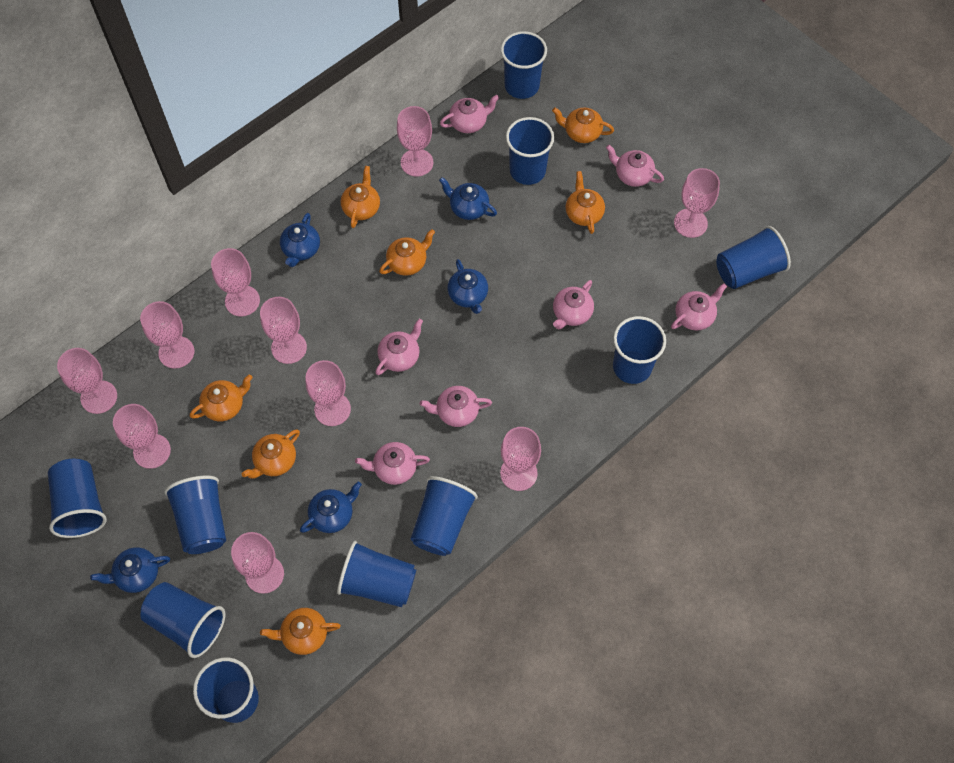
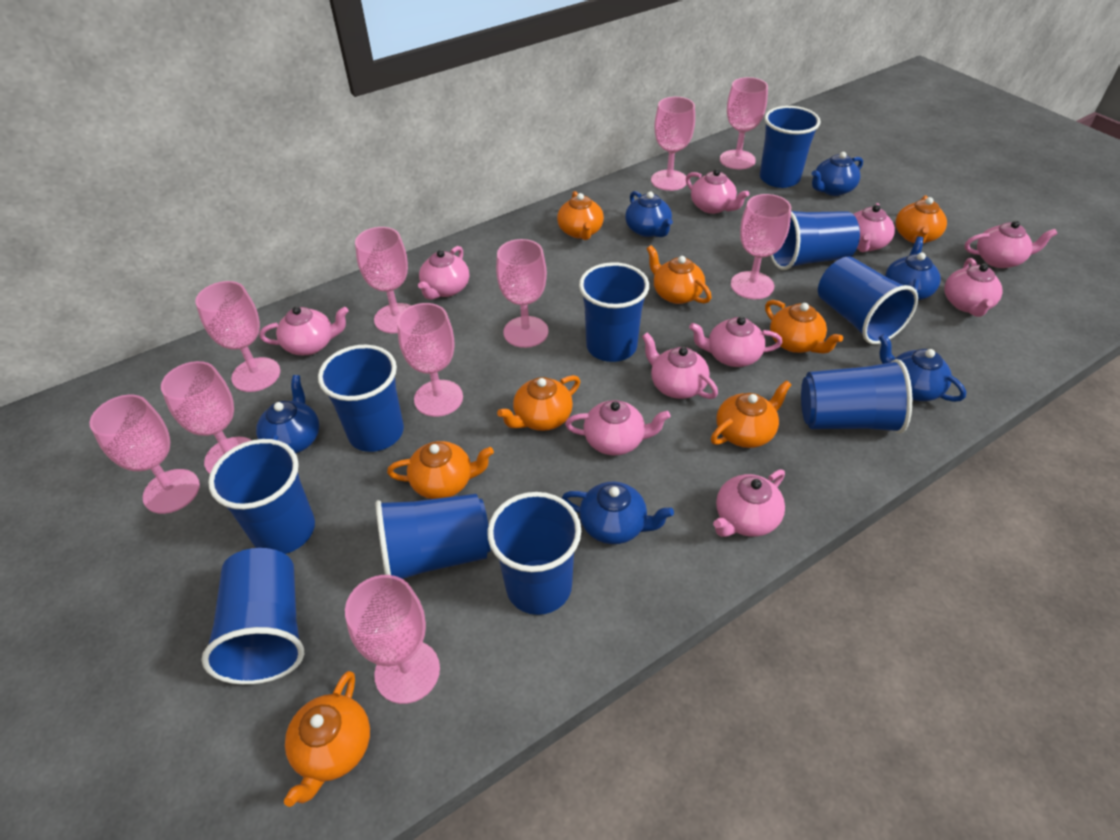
blue teapot: [90,547,170,593] [280,213,320,267] [300,482,362,533] [439,177,497,220] [448,259,488,314] = 5 -> [256,375,319,454] [561,482,674,544] [625,191,673,237] [811,152,863,196] [879,334,966,402] [885,237,941,300] = 6
orange teapot: [190,374,253,421] [241,429,300,479] [260,608,341,655] [341,166,380,228] [379,229,435,276] [552,108,614,143] [566,171,605,234] = 7 -> [284,671,370,807] [387,441,494,499] [497,375,580,431] [557,191,604,240] [647,245,712,304] [711,380,792,448] [765,300,843,354] [895,195,947,243] = 8
pink teapot: [355,442,430,485] [375,319,423,375] [420,386,492,427] [440,95,499,133] [553,280,594,329] [606,145,664,187] [671,283,727,331] = 7 -> [259,306,349,355] [418,246,469,300] [565,400,670,456] [642,333,718,399] [686,169,749,214] [689,317,783,367] [713,470,785,537] [853,203,895,252] [944,258,1003,317] [965,221,1058,268] = 10

